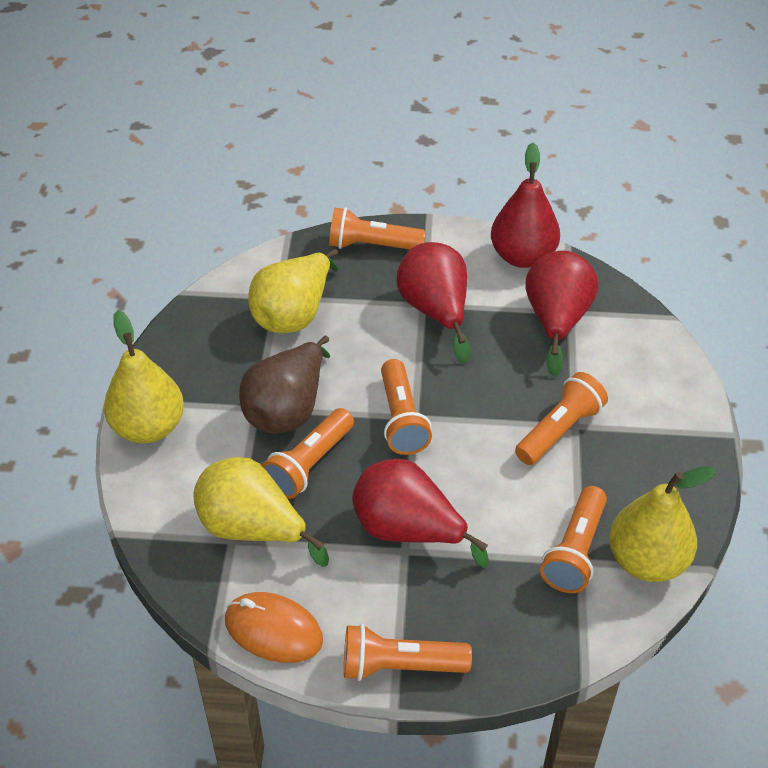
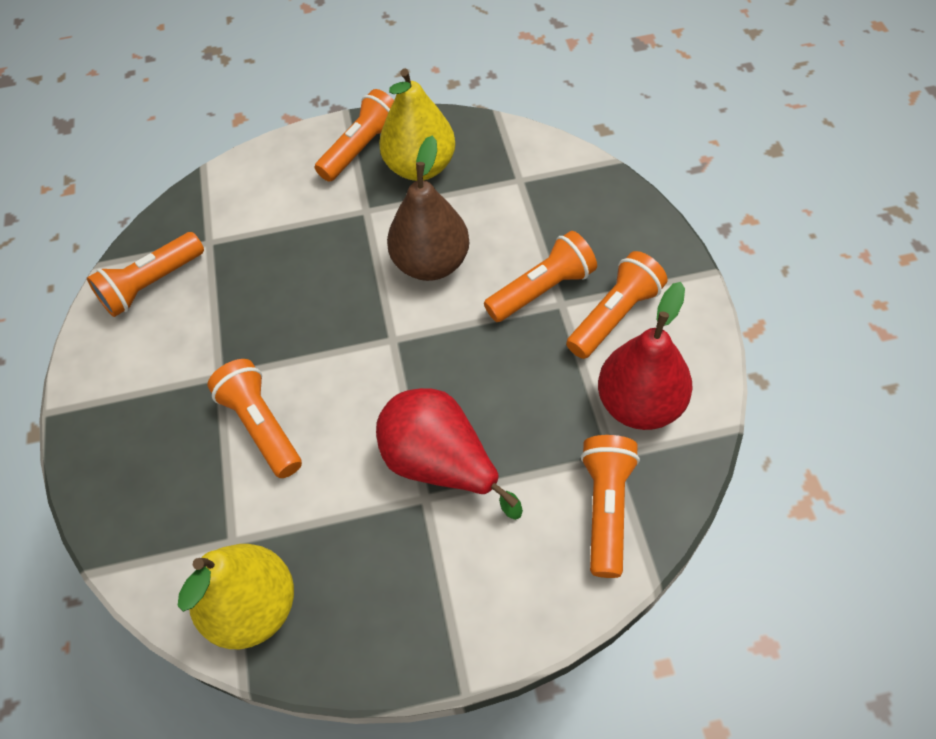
orange mouse: [225,592,323,663] = 1 -> none = 0
red pear: [352,459,489,568] [397,242,470,364] [491,143,560,268] [526,251,598,377] = 4 -> [376,388,523,520] [598,282,693,430] = 2
yellow pear: [104,310,184,443] [193,457,329,567] [248,249,338,333] [609,466,716,582] = 4 -> [178,544,294,649] [379,69,455,181] = 2

